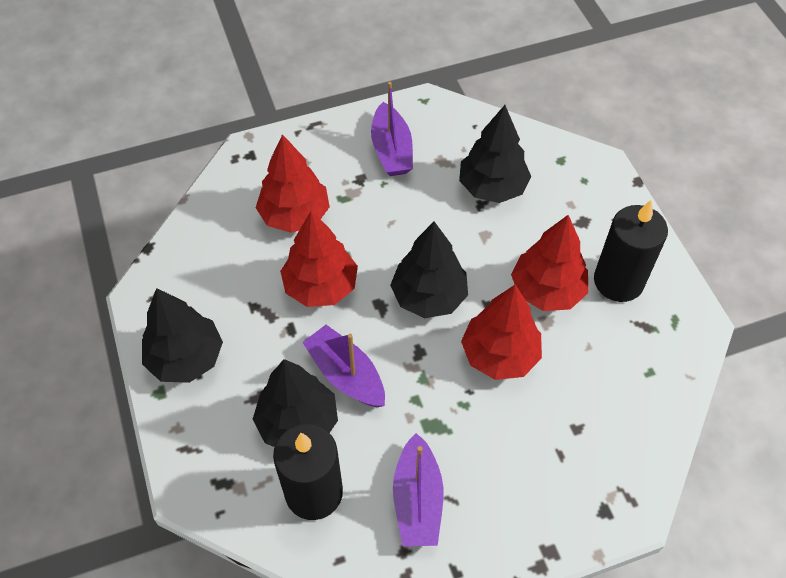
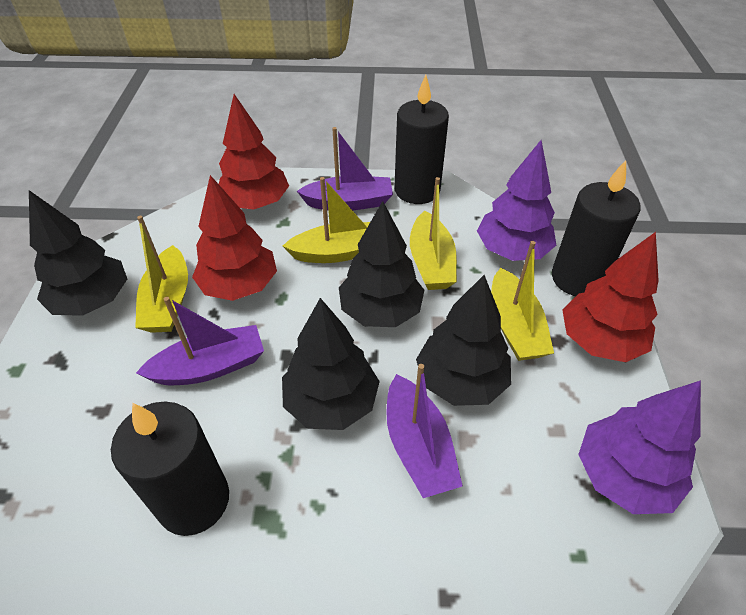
black candle: [273,424,343,520] [594,200,668,302] = 2 -> [111,402,229,536] [395,75,449,204] [552,160,641,296] = 3
purple tree: none = 0 -> [477,140,556,261] [578,380,701,514] = 2
red tree: [256,134,330,233] [280,211,358,307] [461,285,542,380] [511,215,588,311] = 4 -> [192,175,277,301] [219,94,289,210] [562,232,659,362] = 3
yellow boat: none = 0 -> [135,216,188,333] [283,177,370,263] [410,177,457,290] [491,241,554,361] = 4

